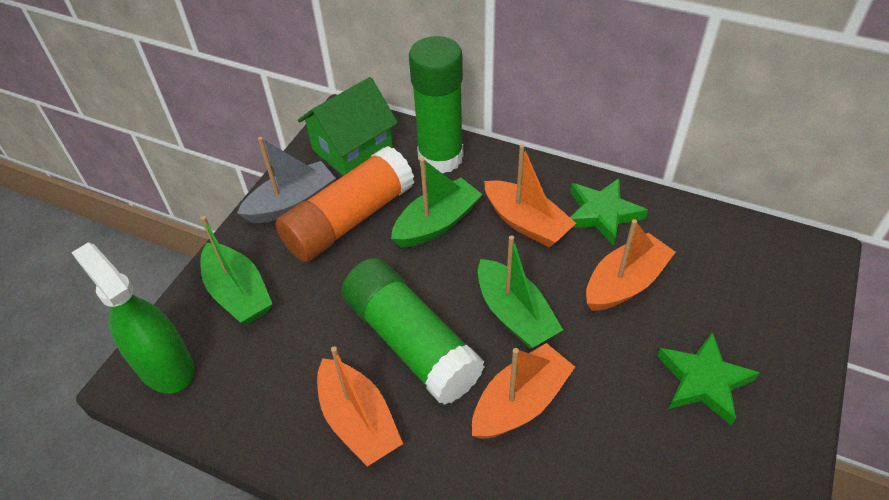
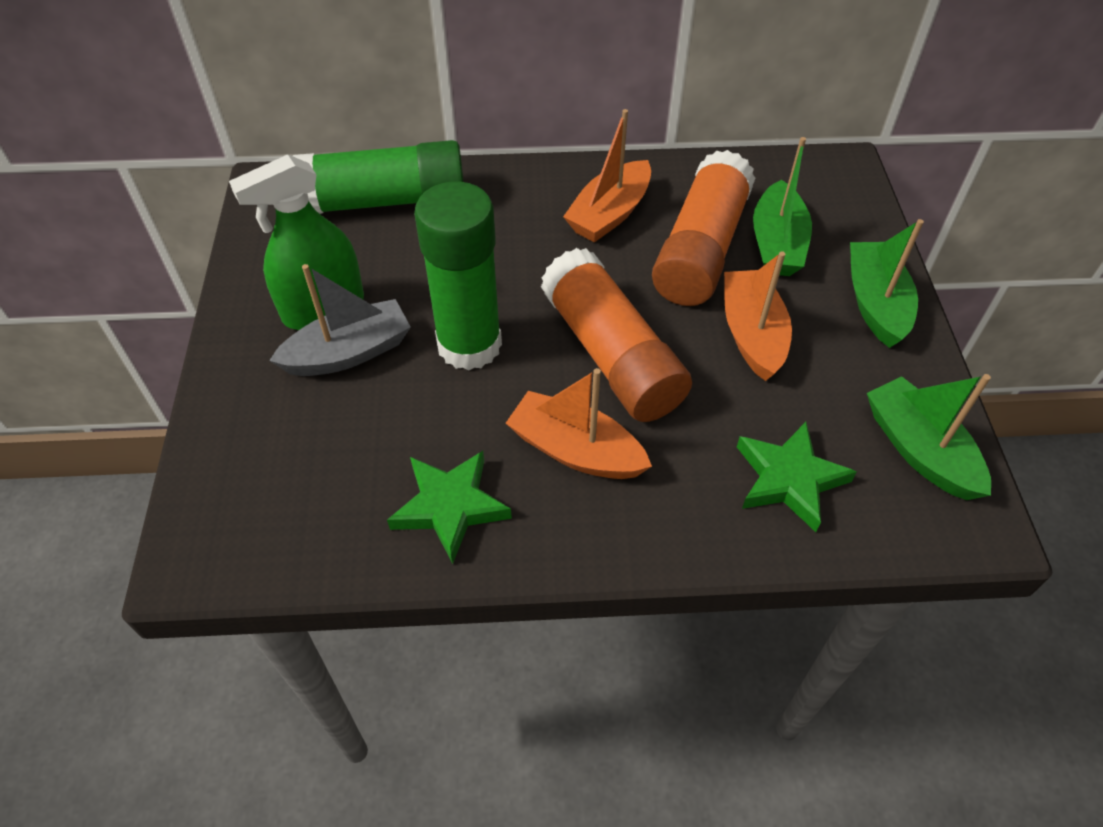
green house: [298,77,398,176] = 1 -> none = 0
orange boat: [317,346,403,466] [472,343,575,439] [484,144,576,248] [586,219,676,311] = 4 -> [506,368,652,479] [563,109,651,242] [724,251,792,381] = 3
orange glue stick: [275,146,414,262] = 1 -> [541,248,692,422] [652,150,755,306] = 2

